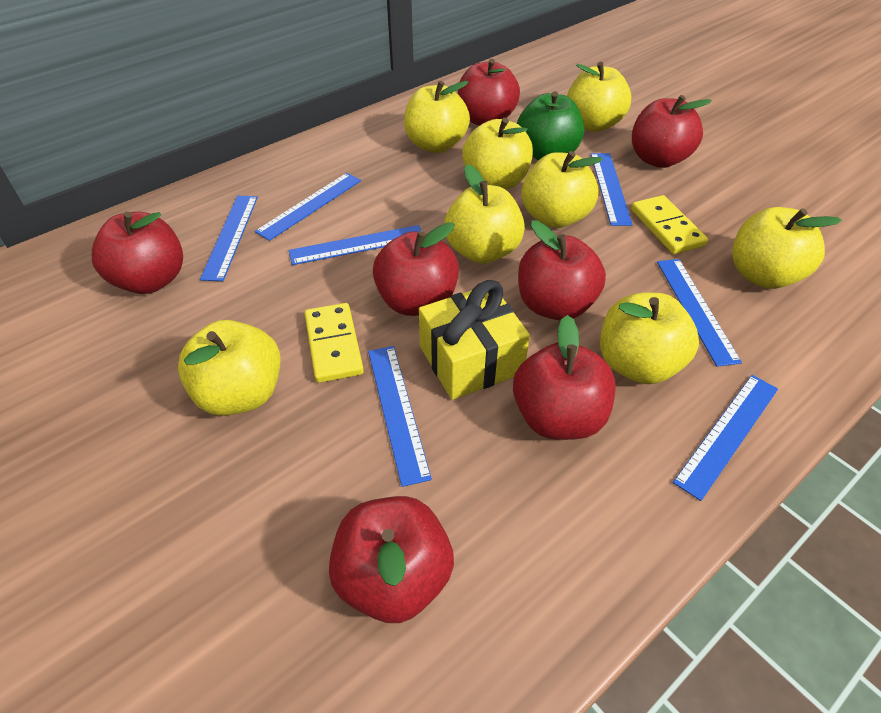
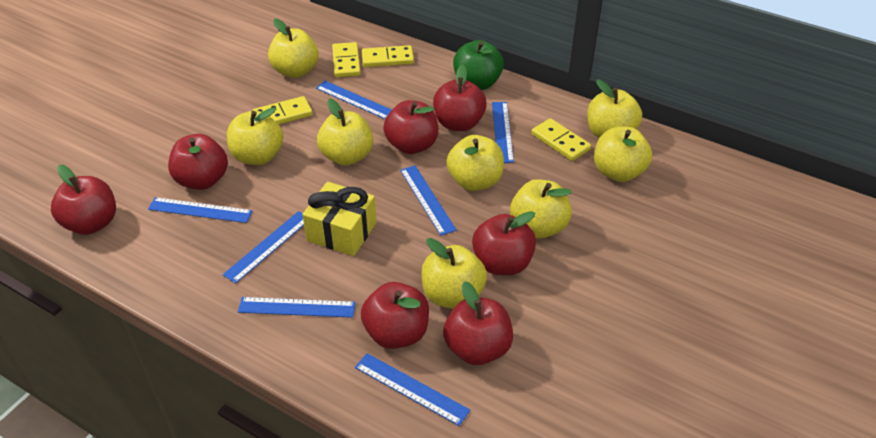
yellow domino: [305,303,364,383] [631,195,708,254] = 2 -> [252,96,313,124] [332,42,361,77] [362,45,414,67] [531,118,591,161] = 4

